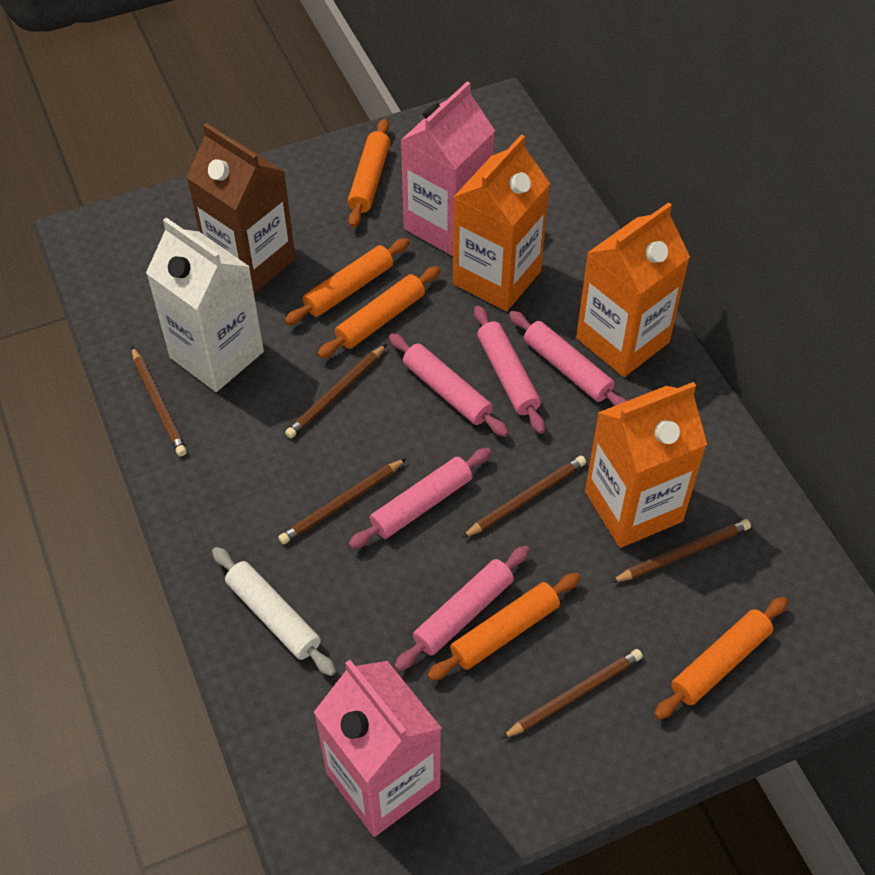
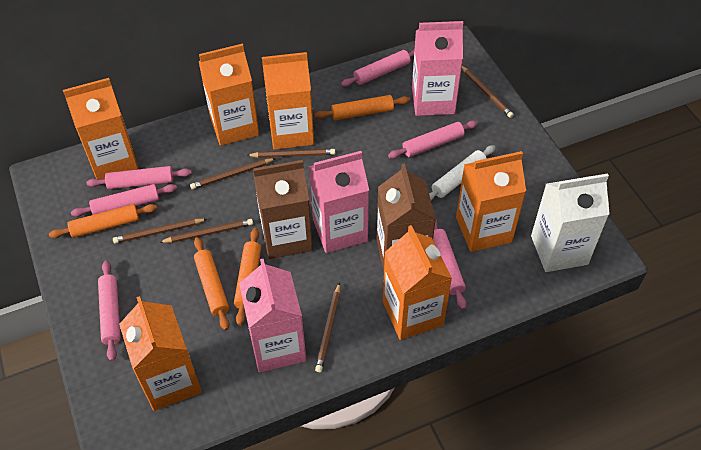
brown carton: [186,123,296,294] = 1 -> [253,160,313,259] [377,163,436,272] = 2
orange carton: [453,135,550,311] [576,202,690,377] [585,382,707,548] = 3 -> [63,78,138,179] [119,296,202,411] [199,44,259,146] [262,52,314,150] [383,225,452,340] [456,151,526,252] = 6
orange rolling pin: [285,238,410,325] [317,266,440,358] [348,119,390,228] [427,573,580,681] [654,597,788,720] = 5 -> [49,204,157,238] [194,237,229,330] [234,228,261,326] [314,95,410,120] = 4
pink carton: [314,660,442,837] [400,81,495,256] = 2 -> [239,259,307,372] [309,151,369,253] [412,21,463,116] = 3
pink rolling pin: [348,448,491,549] [389,333,509,437] [394,546,530,671] [474,306,545,434] [509,311,627,406] = 5 -> [71,184,177,217] [86,166,192,189] [98,260,121,361] [341,49,415,87] [388,120,478,159] [433,220,467,310] = 6

